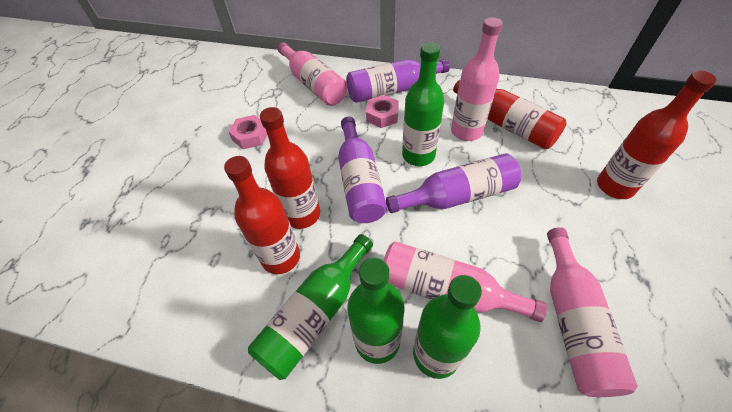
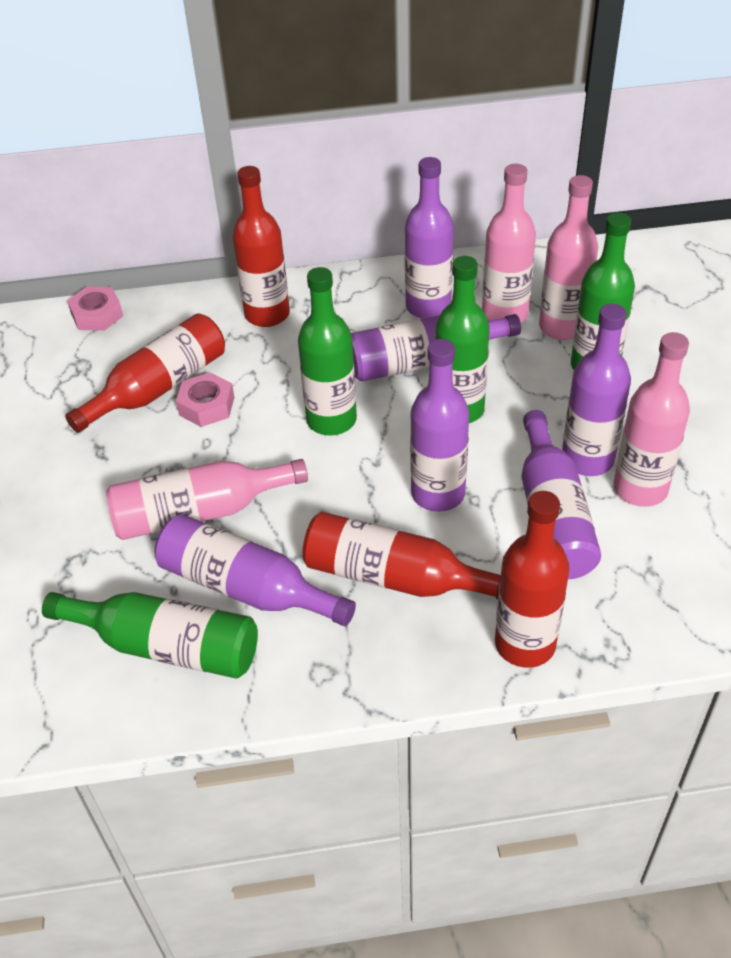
purple bottle: [338,117,387,223] [346,59,450,103] [386,153,521,213] = 3 -> [154,514,356,626] [351,314,521,381] [405,157,454,319] [410,339,469,512] [521,410,601,579] [562,304,631,476] = 6

